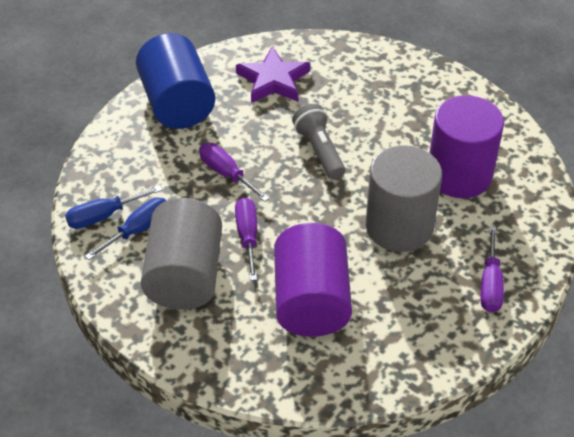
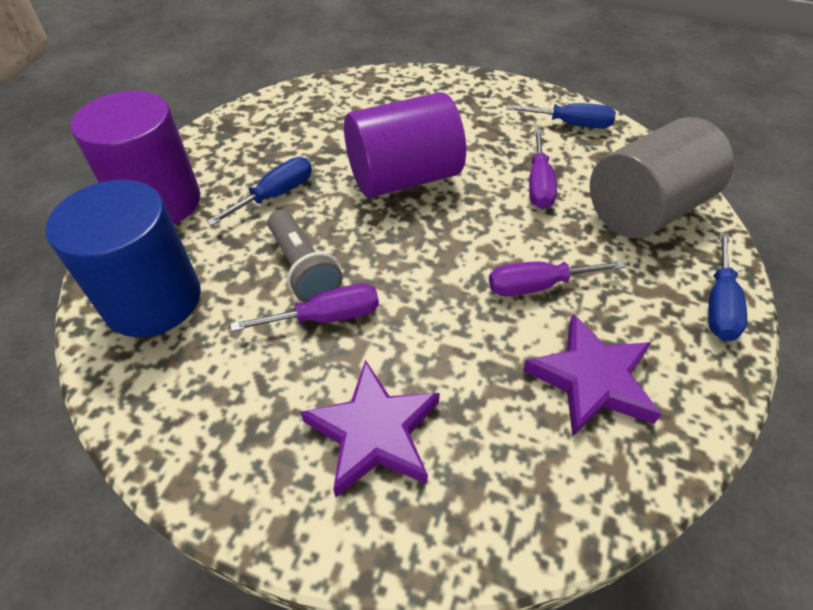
blue screwdriver: [65,186,162,229] [85,198,166,260] = 2 -> [206,157,312,226] [506,103,616,128] [708,232,747,341] = 3
grey cylinder: [141,198,222,310] [366,145,442,252] = 2 -> [590,117,734,238] = 1
purple star: [236,47,310,103] = 1 -> [300,360,440,497] [523,314,662,437] = 2

